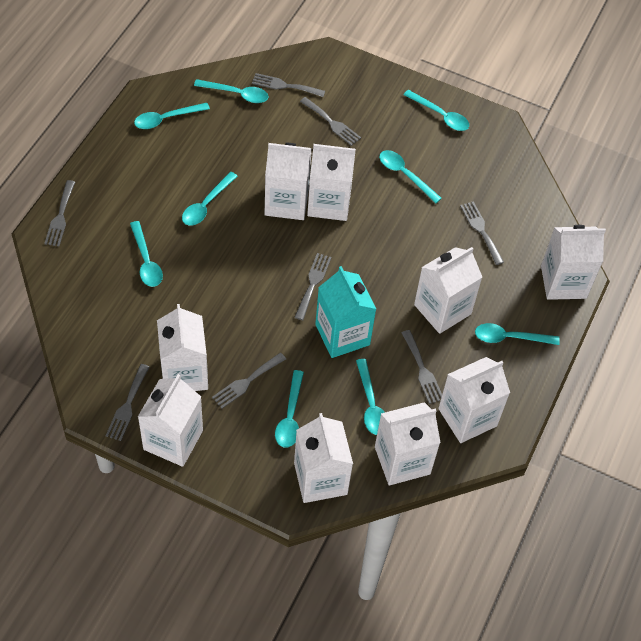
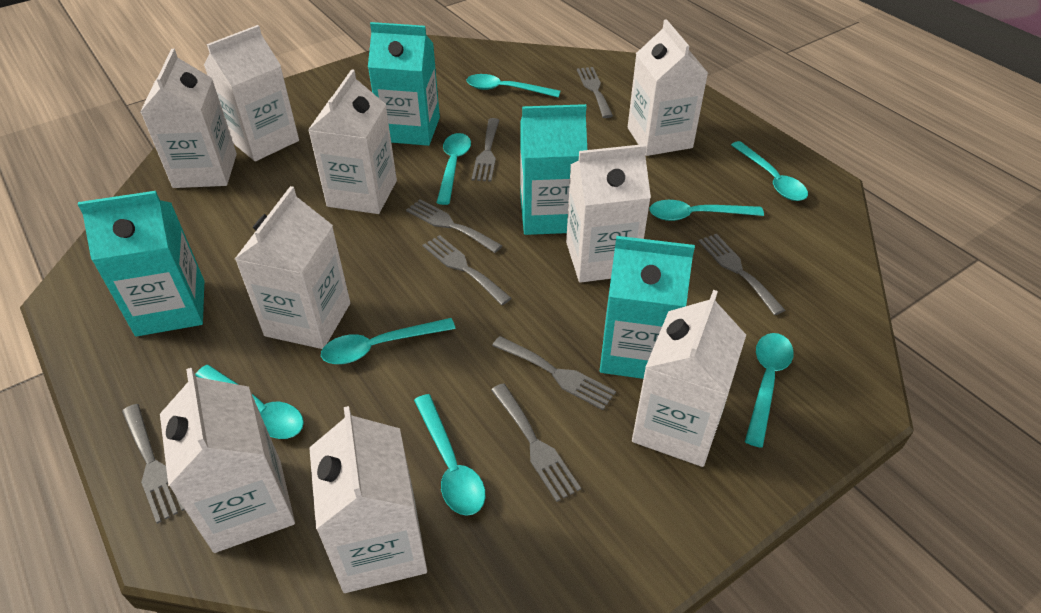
turquoise carton: [315,266,376,358] = 1 -> [78,191,204,337] [368,22,440,146] [520,104,587,235] [600,236,695,379] = 4
turquoise spoon: [130,221,163,287] [134,103,210,129] [182,172,238,226] [194,79,268,103] [275,370,304,448] [356,359,385,435] [379,150,442,203] [404,90,469,131] [475,323,560,345] = 9 -> [195,365,304,439] [321,318,456,364] [414,394,485,516] [436,133,471,205] [467,74,560,98] [649,200,764,221] [731,141,808,201] [745,333,794,448] = 8

